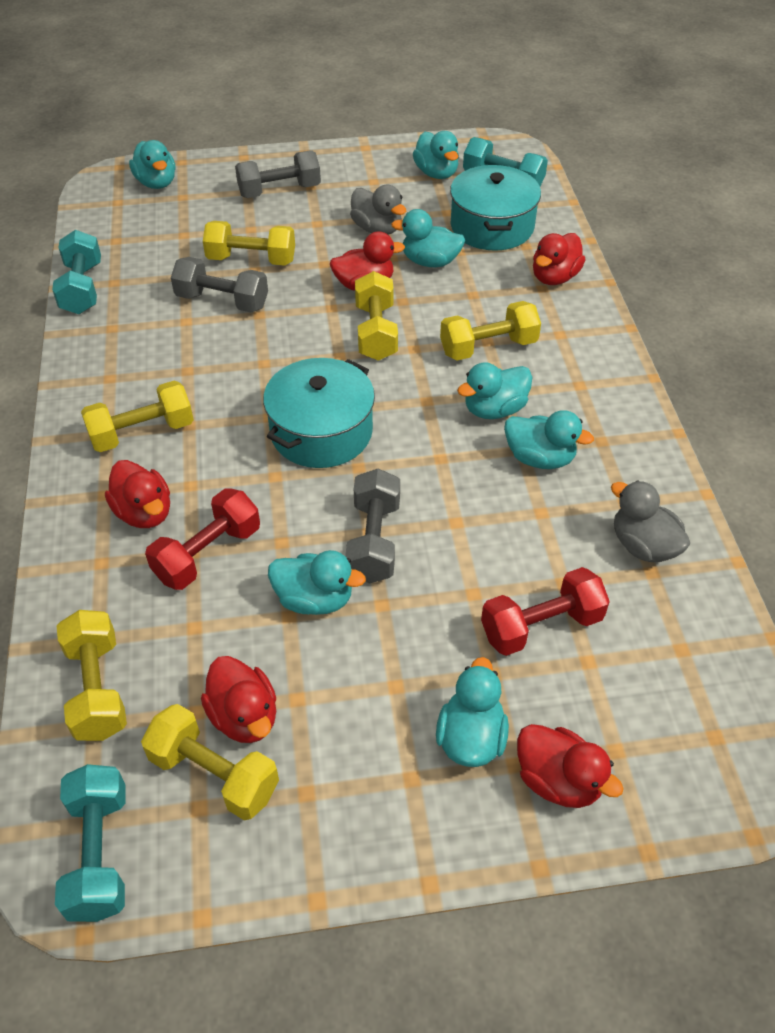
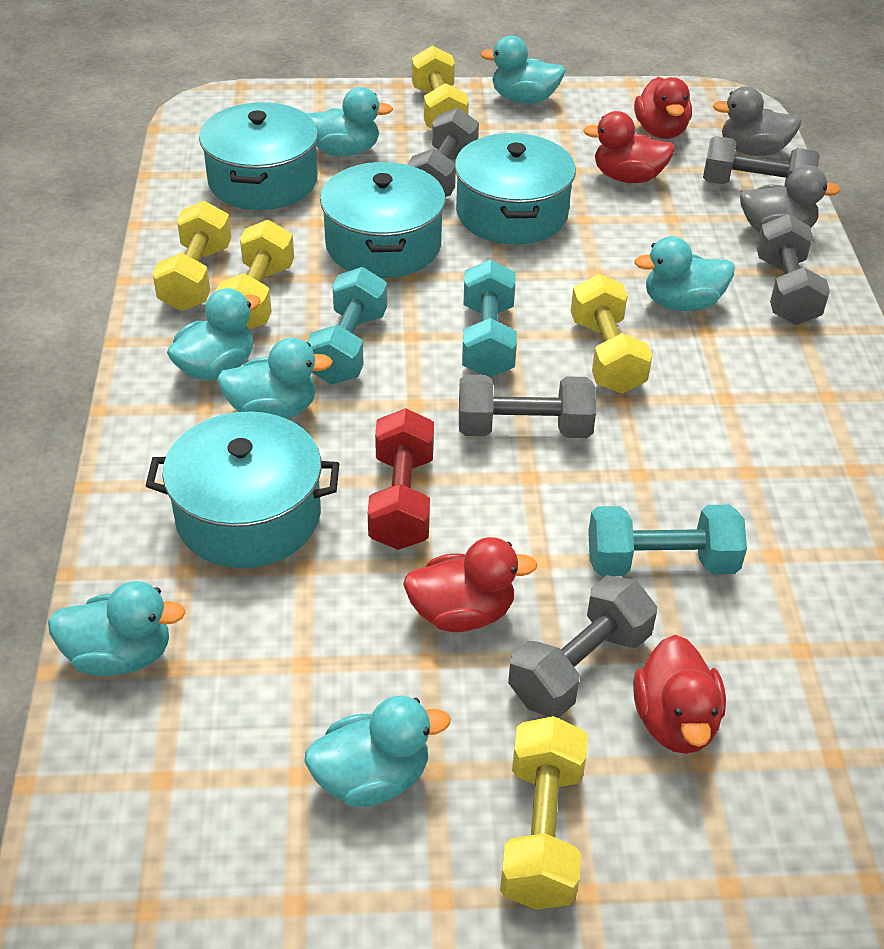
grey dumbbell: [171,257,268,312] [235,150,321,198] [345,469,400,584] = 3 -> [407,108,479,197] [459,375,596,438] [508,575,657,718] [703,136,820,188] [756,214,830,325] = 5
red duck: [105,460,170,528] [201,656,276,743] [330,231,405,291] [517,724,624,808] [533,233,585,285] = 5 -> [403,537,537,632] [583,111,675,183] [633,635,726,754] [634,77,692,139] = 4
red dumbbell: [145,488,260,590] [481,567,610,656] = 2 -> [368,408,434,550] = 1
turquoise pot: [263,358,375,468] [450,165,541,251] = 2 -> [146,411,339,568] [199,102,318,210] [320,162,445,278] [455,133,576,245] = 4
yellow dumbbell: [57,610,127,741] [81,381,194,452] [141,704,279,820] [203,221,295,266] [355,271,398,361] [440,301,541,360] = 6 -> [153,201,232,311] [215,220,294,329] [412,46,469,128] [500,716,588,910] [571,274,652,394] = 5

